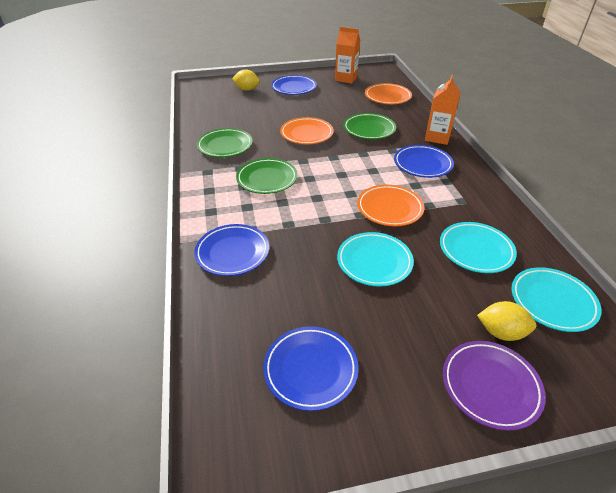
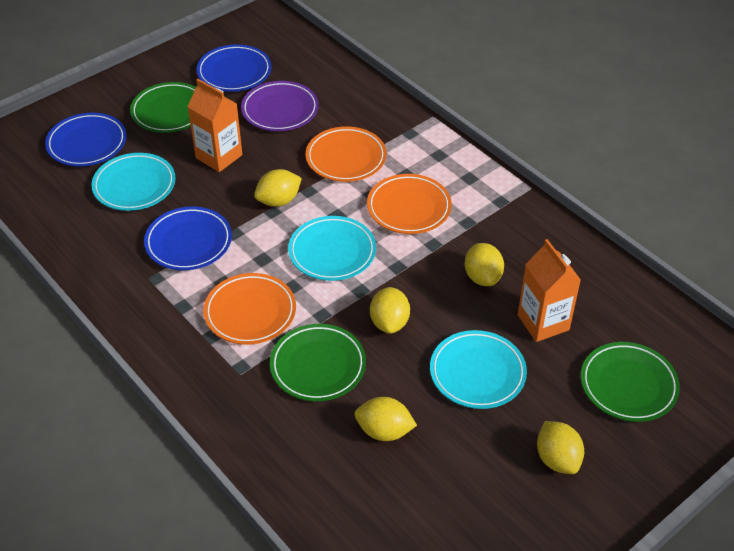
blue plate: [194,224,269,276] [263,326,358,411] [271,75,317,95] [394,145,454,178] = 4 -> [45,113,126,166] [144,207,232,270] [197,45,272,92] = 3
yellow lemon: [232,69,260,91] [477,301,536,341] = 2 -> [254,169,302,207] [355,397,417,441] [370,287,410,334] [465,243,504,286] [537,421,584,474] = 5

